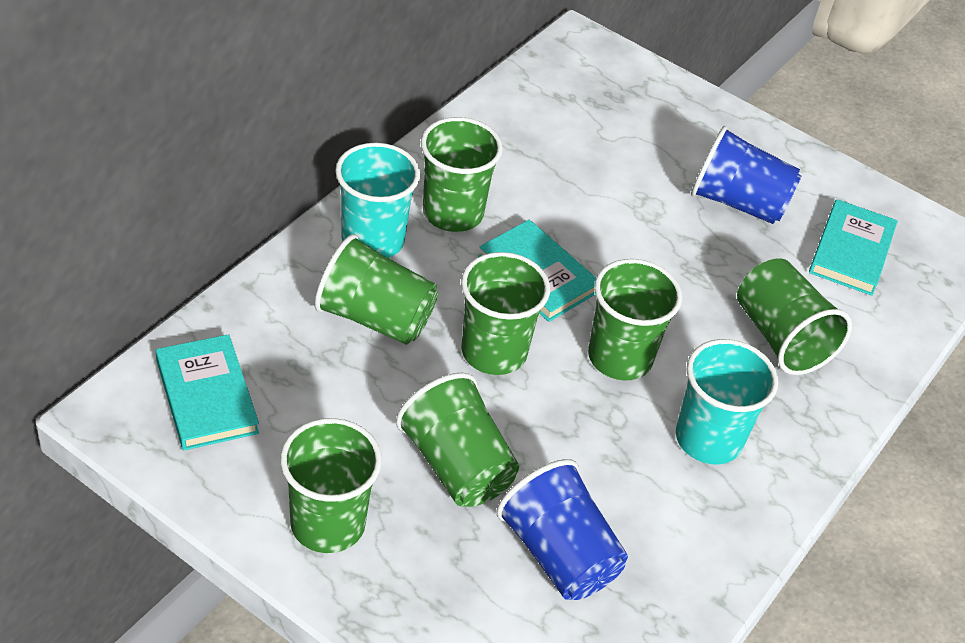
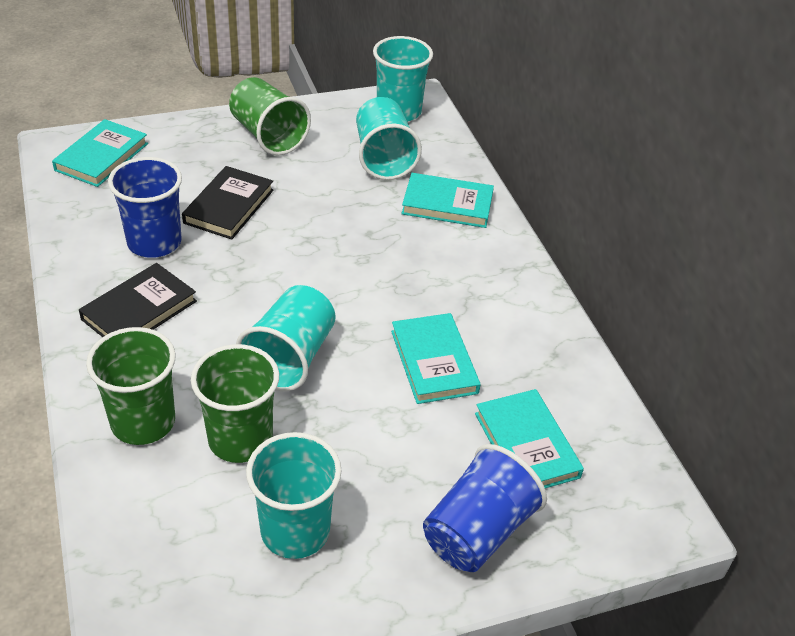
black book: none = 0 -> [79,263,197,337] [182,166,273,240] = 2
green cup: [280,418,382,553] [315,234,438,345] [396,373,519,507] [421,117,503,232] [461,252,550,375] [588,259,682,380] [737,258,852,375] = 7 -> [86,327,176,445] [191,344,279,463] [229,77,311,155] = 3
turquoise book: [156,334,259,450] [478,220,596,322] [809,199,898,296] = 3 -> [52,119,148,187] [391,313,481,404] [401,173,494,228] [475,389,584,488] = 4
turquoise cup: [335,143,420,258] [676,339,778,464] = 2 -> [236,285,336,391] [246,432,342,559] [356,97,422,180] [373,36,433,122] = 4

